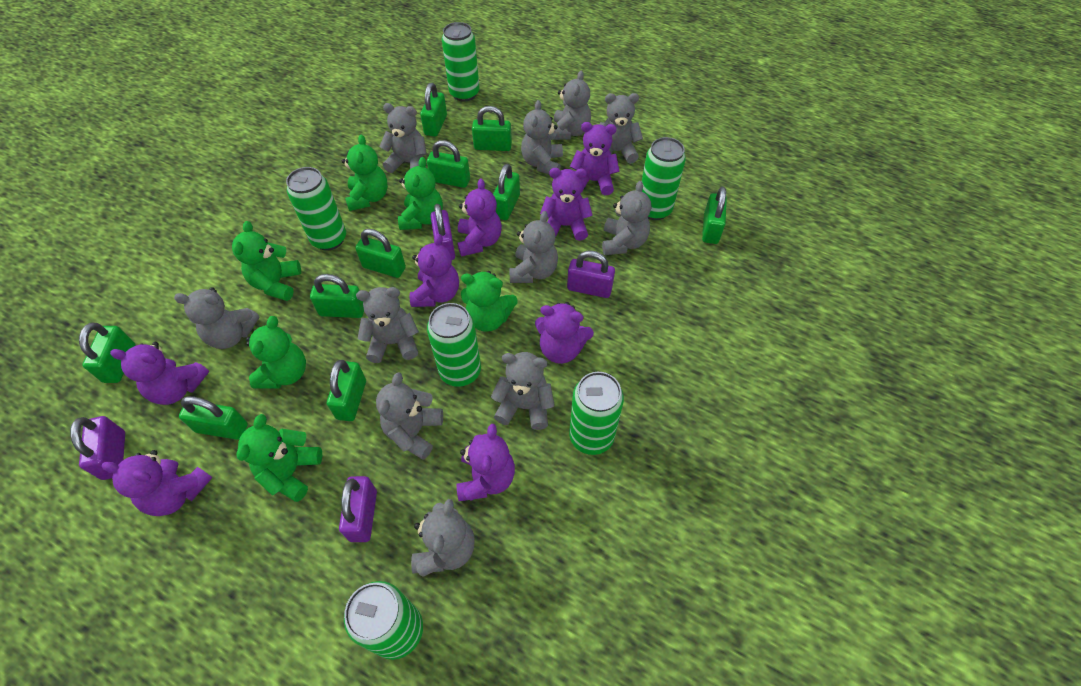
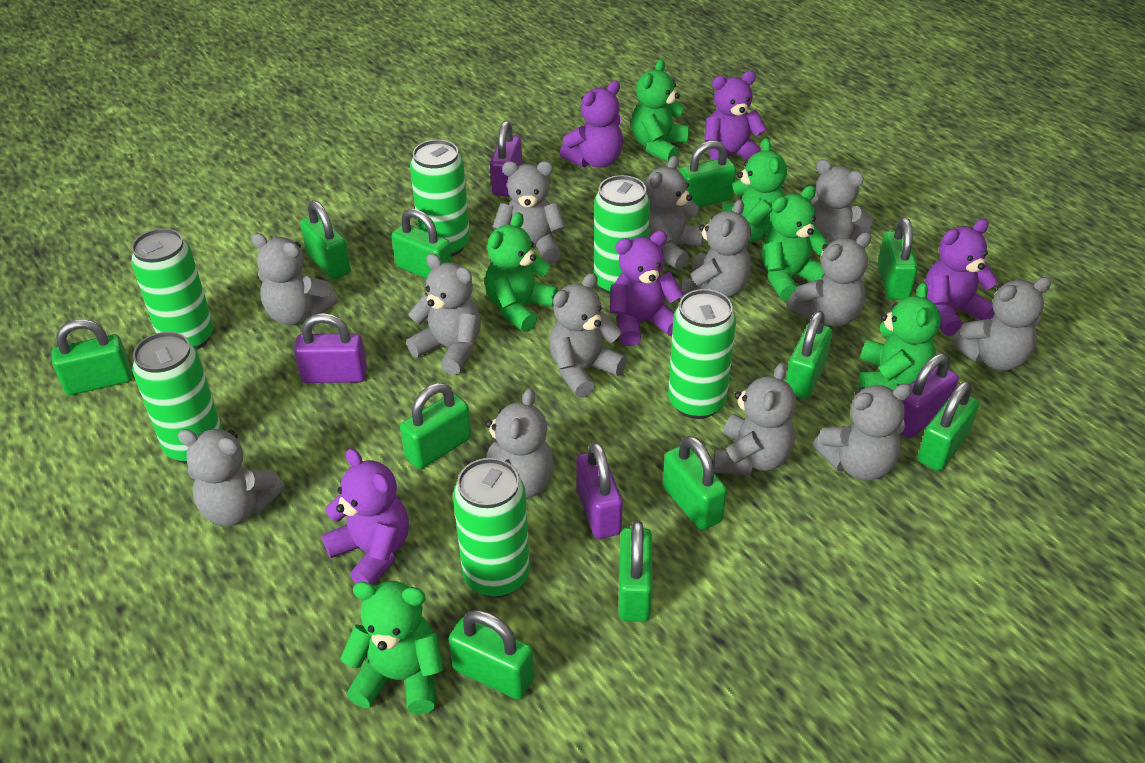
green padlock: [79,323,136,383] [179,396,248,440] [310,274,364,318] [327,360,366,421] [355,229,406,278] [420,83,447,137] [427,140,470,188] [472,106,512,151] [493,164,520,220] [702,187,727,244] = 10 -> [52,319,132,395] [300,200,351,280] [392,208,452,279] [400,383,471,469] [449,610,534,700] [619,520,652,622] [663,436,727,530] [679,140,736,207] [786,311,832,399] [878,218,918,300] [917,381,979,471] = 11
grey teddy bear: [174,287,259,349] [356,287,419,363] [376,372,443,460] [379,103,427,173] [411,499,475,577] [491,352,555,430] [510,211,558,283] [521,100,563,175] [553,71,591,140] [600,93,643,164] [602,181,651,255] = 11 -> [177,429,285,526] [251,233,338,325] [406,254,481,375] [486,388,554,498] [493,161,566,264] [549,273,627,398] [645,155,704,269] [681,199,751,297] [714,363,796,476] [787,232,872,327] [810,159,874,244] [813,384,912,481] [951,277,1051,371] = 13
purple teddy bear: [102,450,212,516] [110,342,209,405] [410,234,459,307] [456,424,515,501] [457,179,502,257] [535,302,594,364] [540,168,593,241] [570,122,619,195] = 8 -> [322,449,409,585] [560,81,623,168] [610,231,684,346] [704,71,767,161] [925,219,999,336] = 5

